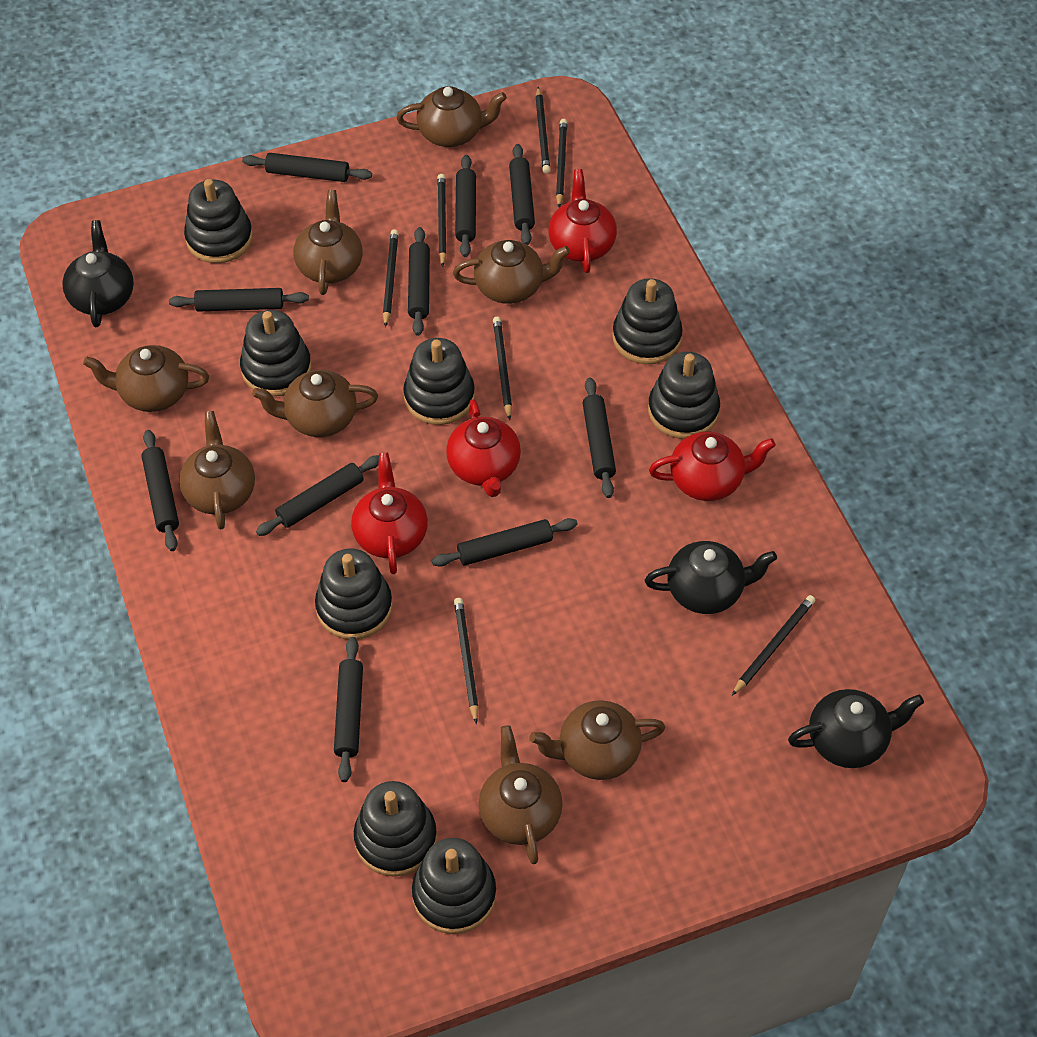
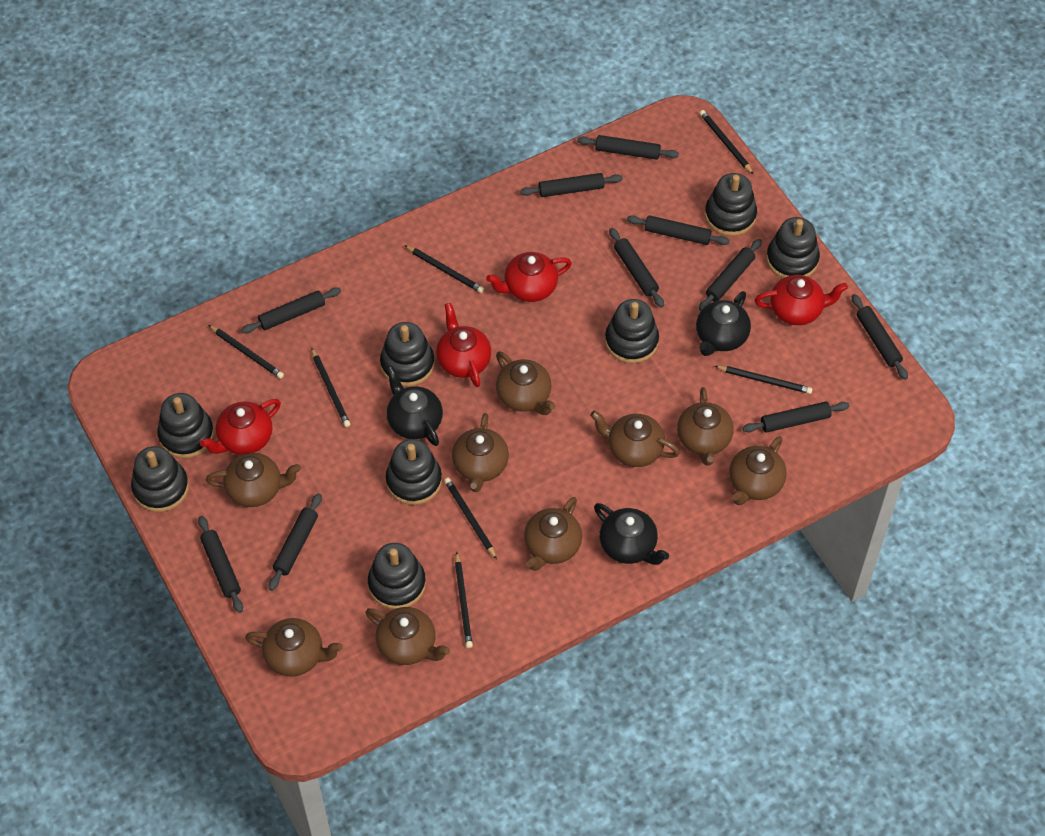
brown teapot: [83,345,209,412] [179,411,255,530] [252,370,378,437] [294,190,363,295] [397,86,507,147] [453,240,570,304] [479,725,563,864] [529,700,665,780] = 8 -> [206,453,301,507] [245,618,342,677] [365,607,450,665] [452,413,509,492] [496,351,555,415] [524,497,582,571] [590,411,680,467] [677,387,734,466] [729,436,787,505] = 9

